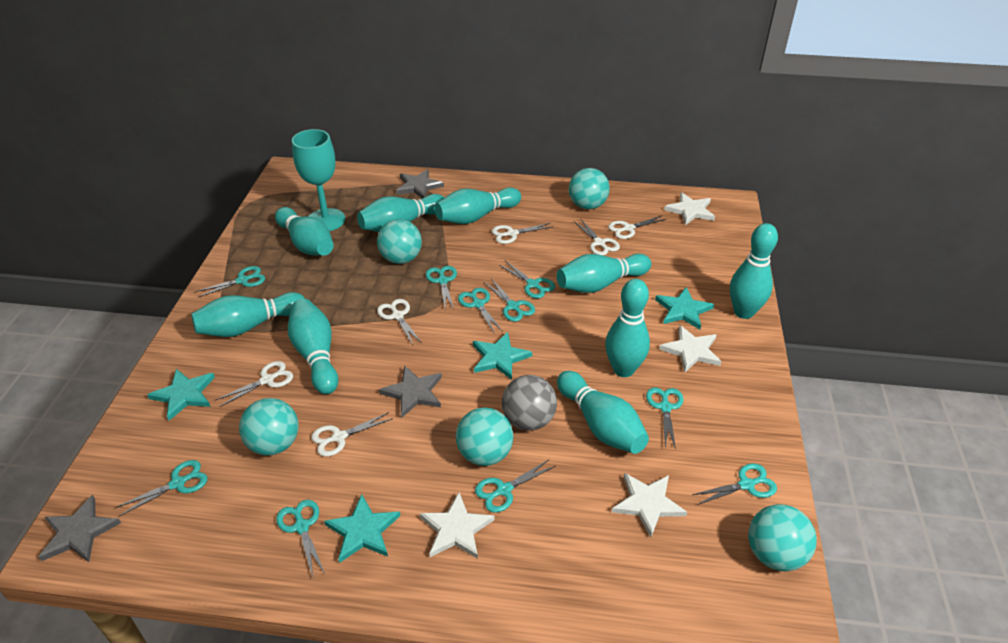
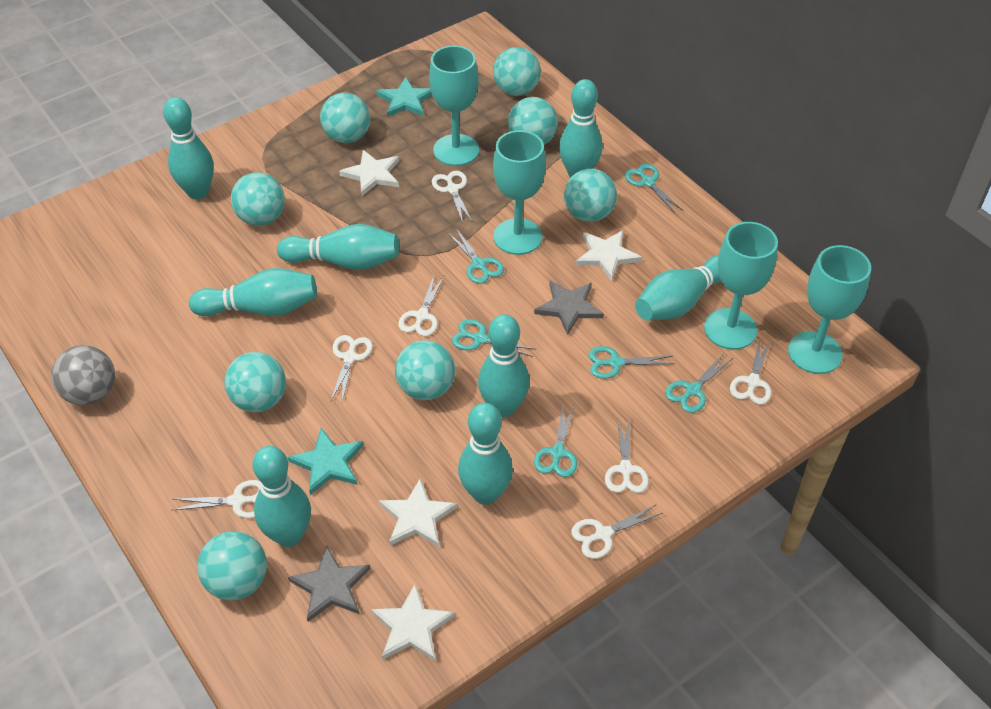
grey star: [39,495,121,562] [379,366,442,418] [396,169,444,199] = 3 -> [288,545,371,622] [534,281,604,335] = 2
turquoise ball: [239,398,299,456] [377,219,422,264] [456,407,513,466] [569,168,610,209] [748,504,817,571] = 5 -> [197,531,267,600] [224,352,286,413] [231,172,285,226] [320,93,370,143] [395,340,455,400] [493,47,541,96] [508,97,558,145] [564,169,617,222] = 8
turquoise bowling pin: [191,292,305,337] [275,207,334,256] [288,299,339,394] [357,194,444,232] [435,187,521,224] [557,254,651,293] [557,371,649,454] [605,279,650,377] [730,223,778,319] = 9 -> [163,97,214,199] [189,268,317,316] [252,446,311,547] [277,224,399,270] [458,403,513,505] [478,314,530,417] [559,79,603,178] [635,255,721,320] = 8
turquoise goblet: [292,129,345,231] = 1 -> [429,45,479,166] [493,130,546,255] [704,222,778,350] [788,245,871,374] = 4
turquoise scissors: [116,460,207,517] [195,266,265,297] [276,500,325,577] [426,266,457,309] [458,288,503,334] [475,460,556,513] [484,278,535,322] [499,261,555,299] [646,387,683,449] [692,463,777,505] = 10 -> [447,228,504,284] [452,319,536,357] [534,405,577,477] [588,346,675,379] [624,163,683,213] [665,355,733,413] = 6
turquoise star: [147,369,215,421] [324,494,401,563] [473,332,532,380] [655,287,714,329] = 4 -> [288,428,364,495] [376,77,432,117] = 2
white scissors: [216,361,293,407] [311,412,393,457] [377,299,422,345] [492,223,554,244] [573,218,620,255] [608,215,666,239] = 6 -> [173,480,261,518] [330,335,373,402] [398,276,444,336] [432,171,473,223] [571,504,663,559] [605,418,649,493] [730,339,771,405] = 7

